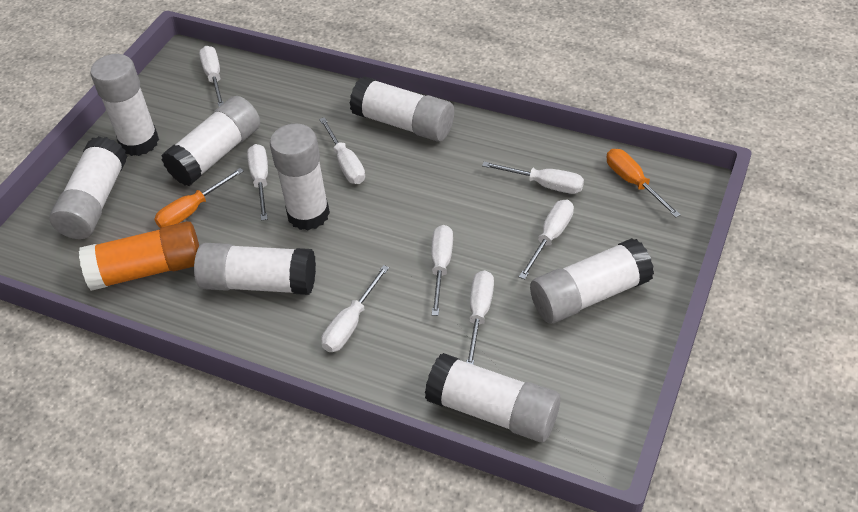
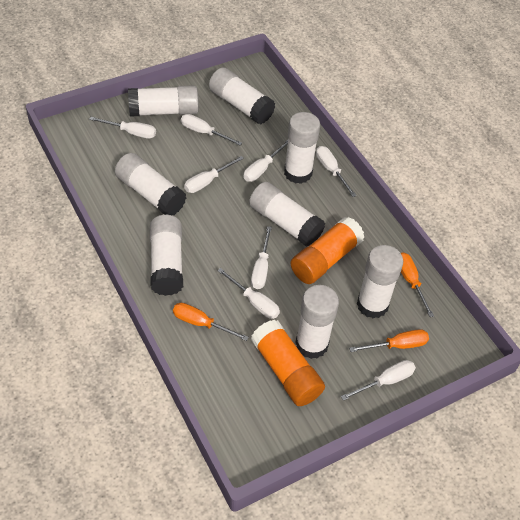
orange glue stick: [79,221,199,291] = 1 -> [251,320,325,406] [291,217,364,284] = 2
orange screwdriver: [155,168,244,228] [607,149,681,218] = 2 -> [173,303,249,341] [349,329,429,352] [401,252,434,317] = 3

